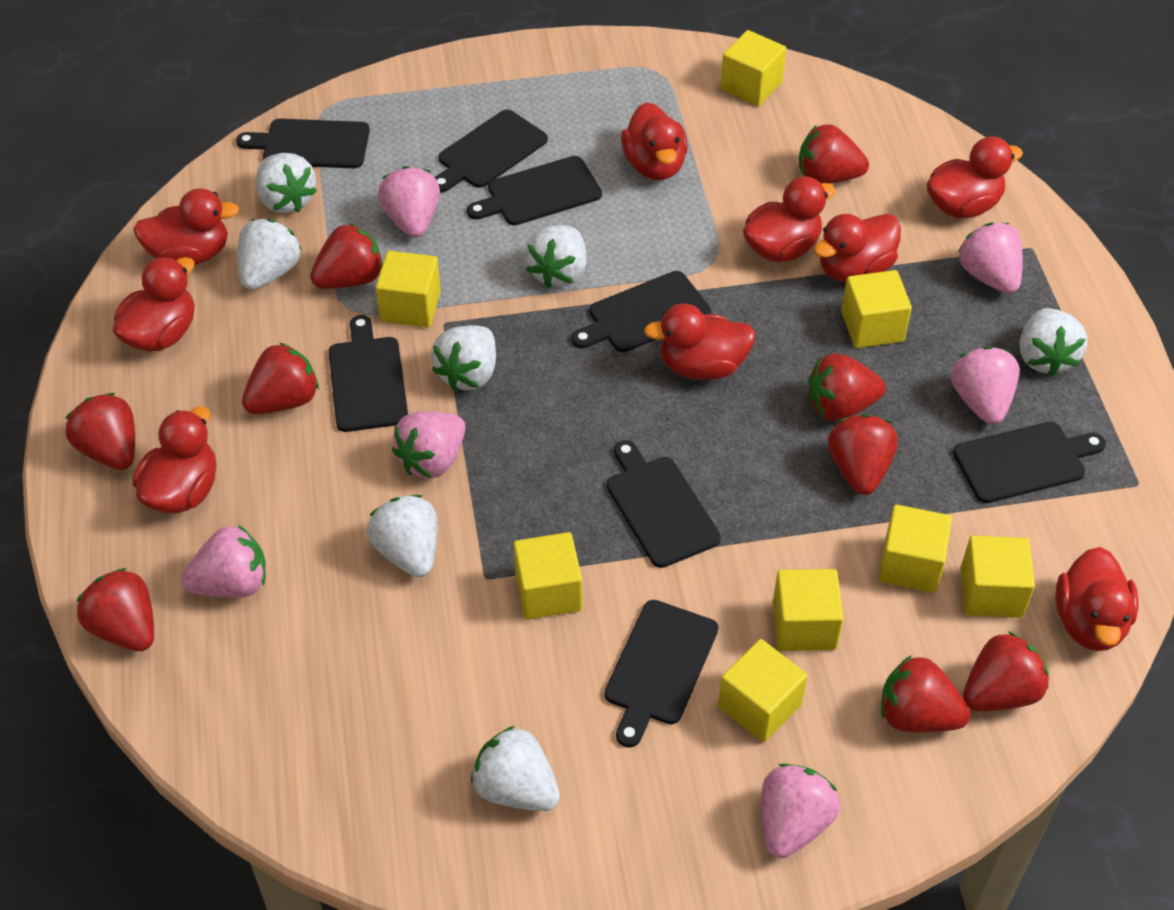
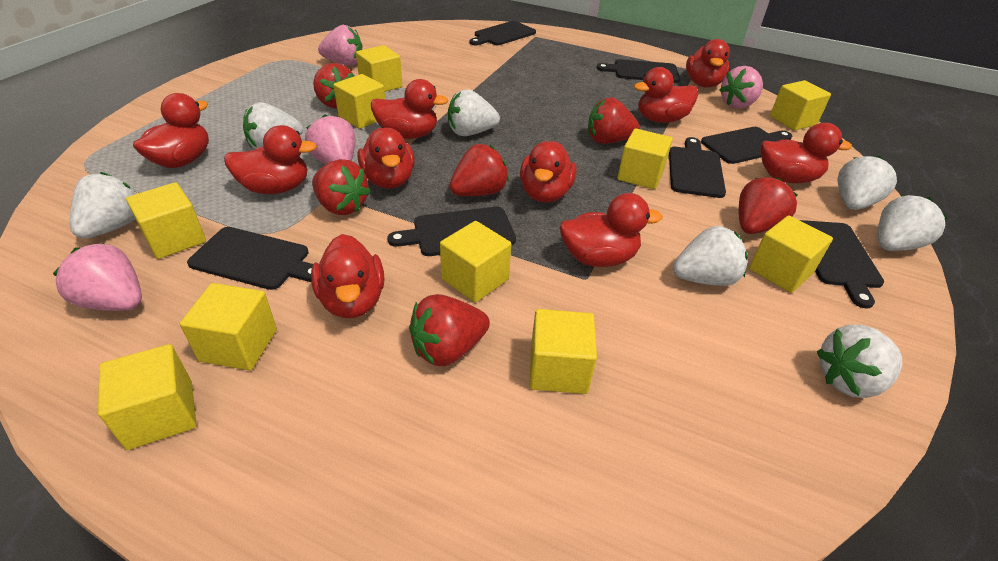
black cutting board: [236,119,370,168] [329,315,408,432] [434,109,548,193] [467,156,602,225] [571,271,711,352] [605,600,718,748] [607,440,721,568] [953,422,1106,503] = 8 -> [187,227,313,290] [387,207,516,256] [469,21,536,45] [597,59,680,83] [669,137,726,198] [701,127,792,164] [800,220,884,308] = 7
pink strawberry: [181,525,266,597] [378,166,440,238] [392,411,465,479] [761,763,840,858] [951,346,1020,424] [958,222,1023,294] = 6 -> [53,243,142,311] [305,114,356,164] [318,25,363,66] [719,66,763,109] = 4
red duck: [113,257,195,352] [133,189,239,265] [133,407,216,513] [621,102,688,180] [644,303,756,380] [743,177,836,262] [814,214,901,282] [926,136,1023,218] [1055,547,1138,651] = 9 -> [133,93,209,168] [224,125,317,194] [311,234,384,318] [358,128,415,188] [371,79,448,139] [520,141,577,202] [560,193,663,267] [634,67,698,123] [686,39,730,88] [760,123,852,184] = 10
red strawberry: [65,393,135,470] [76,568,154,651] [242,343,319,414] [310,223,383,289] [799,124,869,184] [808,353,886,421] [828,414,898,495] [881,655,970,732] [963,631,1049,711] = 9 -> [312,159,371,215] [313,63,354,108] [409,294,490,366] [450,144,509,196] [588,98,640,144] [739,177,798,234] = 6
yellow cube: [375,251,441,328] [513,532,582,620] [718,639,807,742] [720,30,786,106] [773,569,844,651] [841,270,912,348] [878,505,952,593] [960,536,1035,618] = 8 -> [98,344,197,450] [126,182,206,259] [180,283,277,370] [333,74,385,129] [356,45,402,92] [440,221,511,303] [530,309,597,394] [617,128,673,189] [749,215,833,293] [770,80,831,131] = 10

